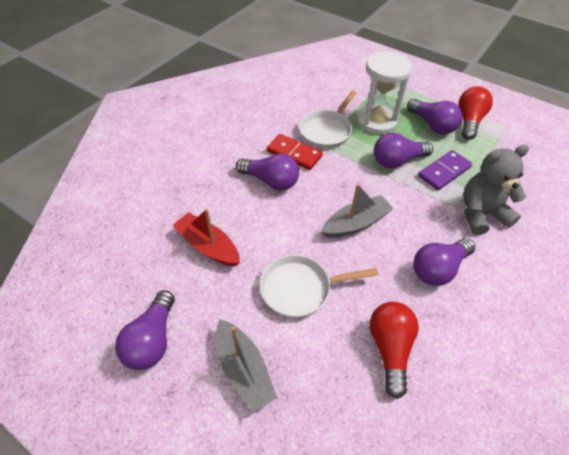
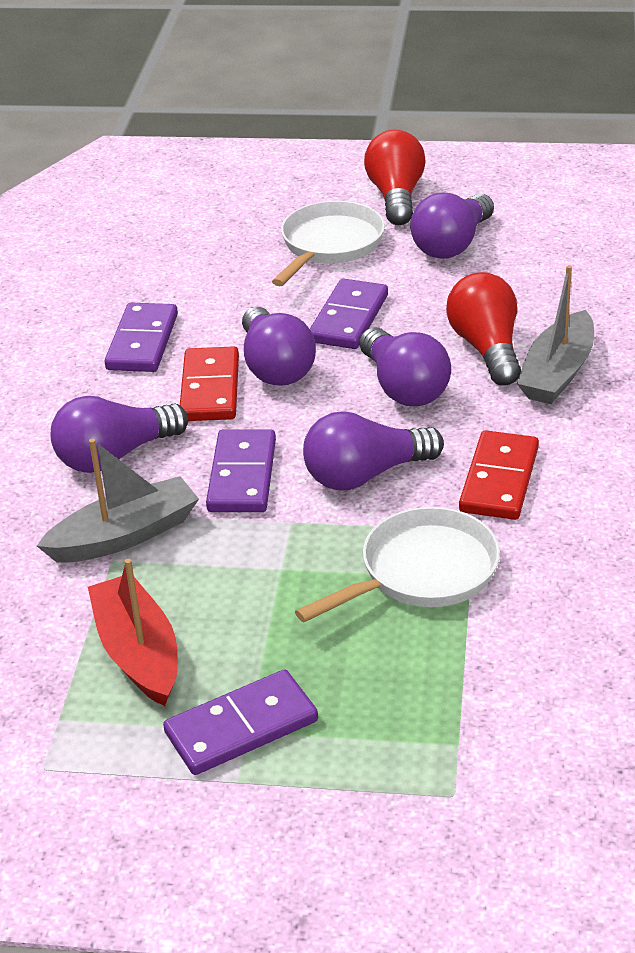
grey teddy bear: [464,145,529,235] = 1 -> none = 0
purple domino: [418,150,472,190] = 1 -> [105,303,178,372] [163,669,318,775] [206,429,276,512] [310,278,388,349] = 4
red domino: [267,134,323,170] = 1 -> [180,346,239,421] [459,430,539,520] = 2
white hourglass: [357,51,412,134] = 1 -> none = 0

